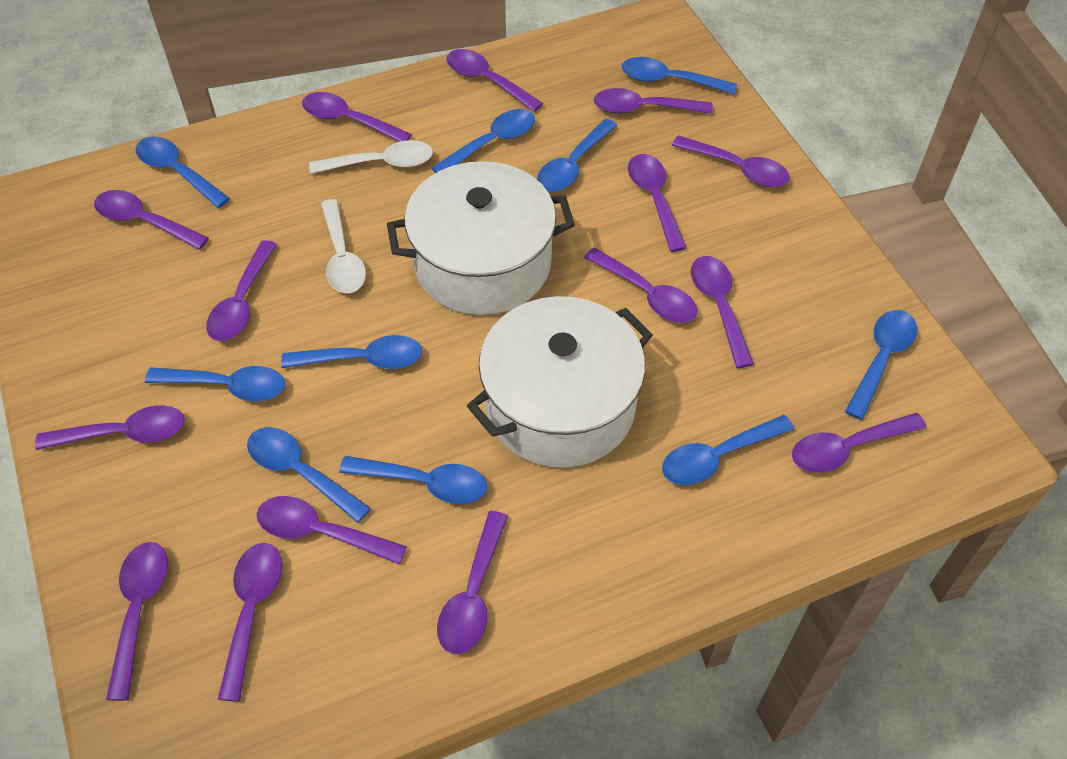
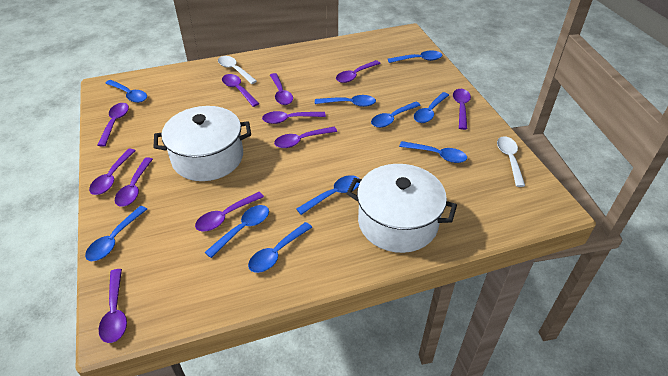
purple spoon: [35,405,185,450] [94,190,209,250] [106,542,168,701] [206,240,277,341] [218,543,282,702] [257,496,407,564] [302,92,412,142] [437,511,508,654] [446,49,543,112] [584,248,697,323] [594,88,713,114] [628,154,686,252] [672,135,790,187] [691,256,754,368] [792,413,927,473] = 15 -> [89,149,136,195] [97,103,129,147] [99,269,127,343] [115,157,153,207] [195,192,264,232] [222,74,260,107] [262,111,326,124] [270,73,293,105] [274,127,337,148] [336,60,381,83] [453,89,471,130] = 11

